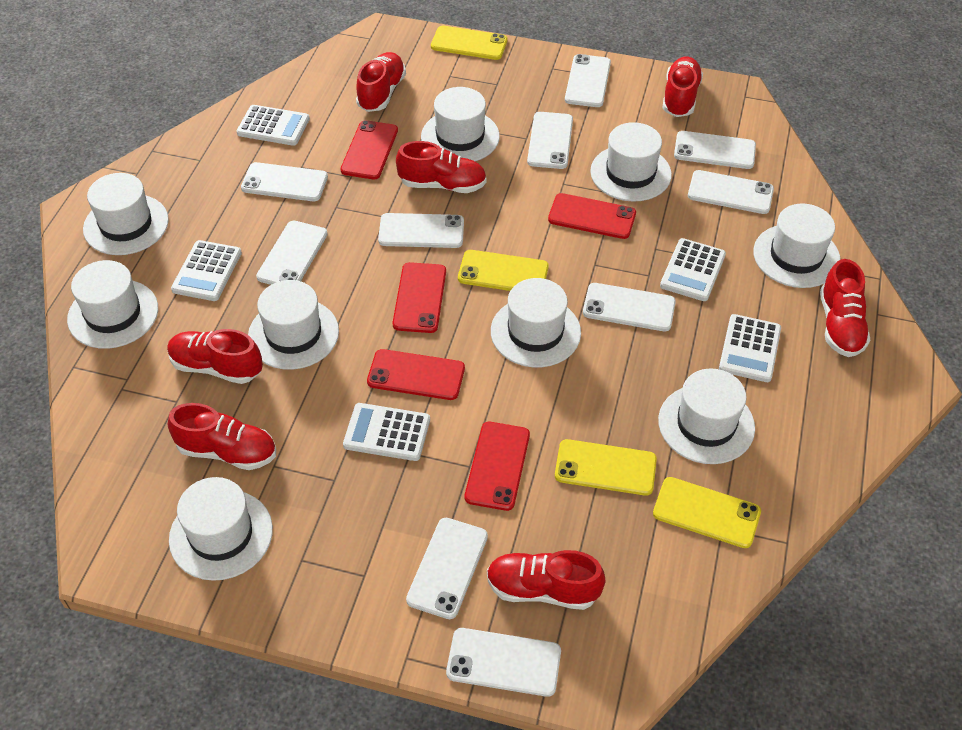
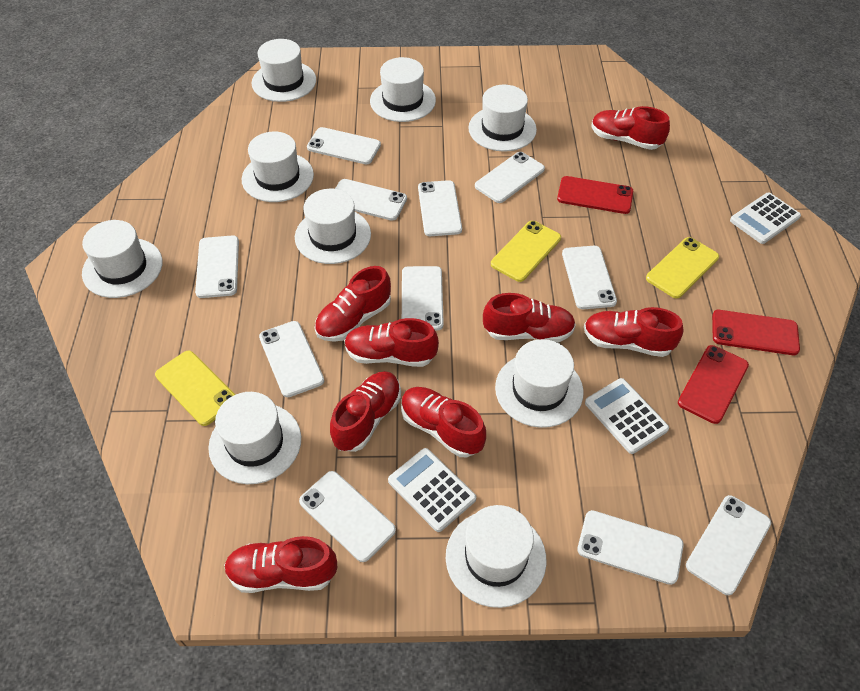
red phone: [340,120,398,179] [367,349,465,400] [392,262,446,333] [465,422,530,511] [548,193,636,239] = 5 -> [557,176,633,214] [678,345,749,424] [712,310,800,355] = 3
red shoe: [167,329,263,384] [168,403,276,470] [356,52,406,112] [396,141,487,193] [487,550,606,610] [663,57,703,117] [820,259,870,357] = 7 -> [224,536,337,593] [315,266,391,342] [330,371,401,452] [344,318,439,367] [401,387,486,457] [483,293,576,342] [584,307,684,357] [592,106,670,150] = 8
white calculator: [171,240,242,301] [237,105,310,146] [343,403,430,461] [660,238,726,301] [719,314,781,382] = 5 -> [388,448,476,532] [585,378,669,454] [730,193,801,244] = 3
white phone: [241,162,328,201] [256,221,328,285] [378,213,464,248] [406,518,488,619] [446,628,561,697] [527,112,573,169] [565,54,611,107] [583,283,676,332] [674,131,756,169] [688,170,774,214] = 10 -> [195,235,239,298] [259,321,324,397] [299,471,396,562] [307,127,381,164] [335,179,407,221] [402,266,444,331] [418,180,462,236] [475,152,545,203] [562,246,617,309] [577,510,684,585] [686,495,771,595] = 11
yellow phone: [431,26,508,60] [458,250,549,291] [555,439,657,496] [653,477,761,548] = 4 -> [155,350,235,426] [491,221,561,282] [646,237,719,299] = 3

